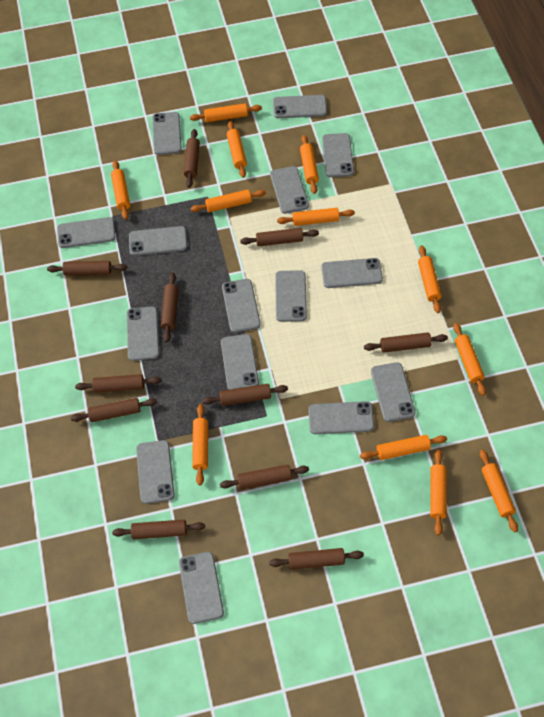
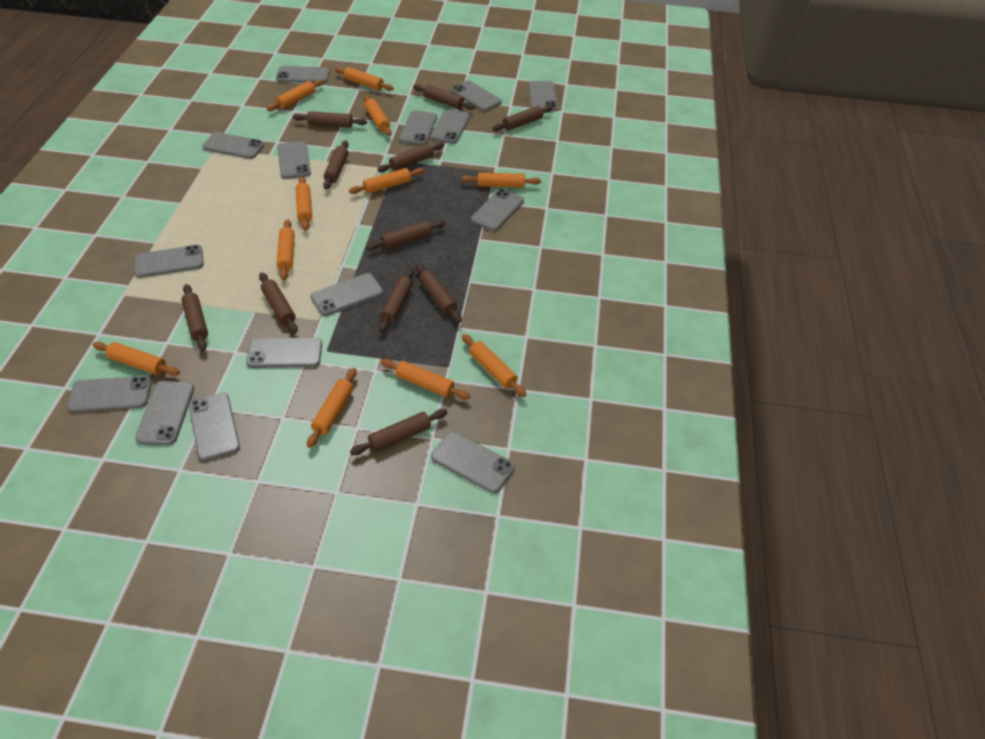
orange rolling pin: [111,160,130,220] [190,103,262,122] [191,189,266,212] [192,404,208,485] [227,121,247,178] [277,208,355,226] [300,135,319,194] [360,435,447,460] [418,246,442,313] [430,449,447,535] [453,323,486,396] [480,449,518,532] = 12 -> [93,341,180,376] [267,79,323,111] [277,219,295,280] [296,176,312,230] [307,368,357,448] [335,67,394,91] [349,168,424,194] [364,95,392,136] [381,359,470,400] [461,172,541,188] [462,334,526,397] = 11

